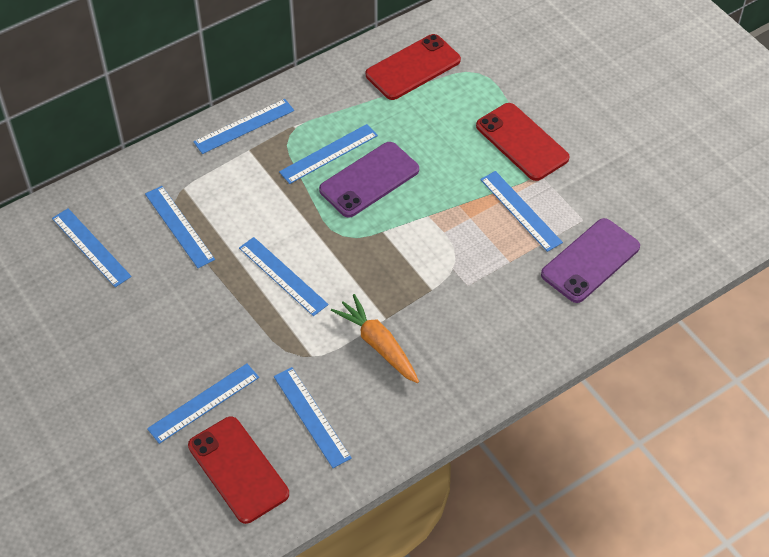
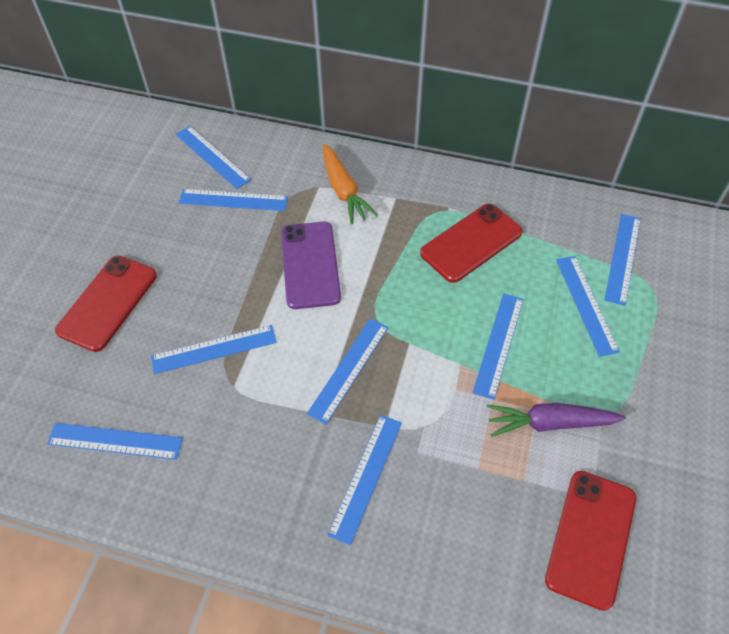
blue ruler: [52,208,132,287] [145,186,215,268] [147,363,259,444] [193,99,294,154] [239,237,329,316] [274,367,352,468] [279,124,378,184] [480,171,563,252] = 8 -> [47,423,183,460] [151,325,277,374] [176,126,251,189] [179,189,288,211] [307,318,388,424] [327,415,402,545] [472,293,524,400] [556,256,620,357] [604,214,641,306] = 9
purple carrot: none = 0 -> [487,403,626,437] = 1
purple phone: [319,142,419,218] [541,218,640,303] = 2 -> [281,222,341,309] = 1

